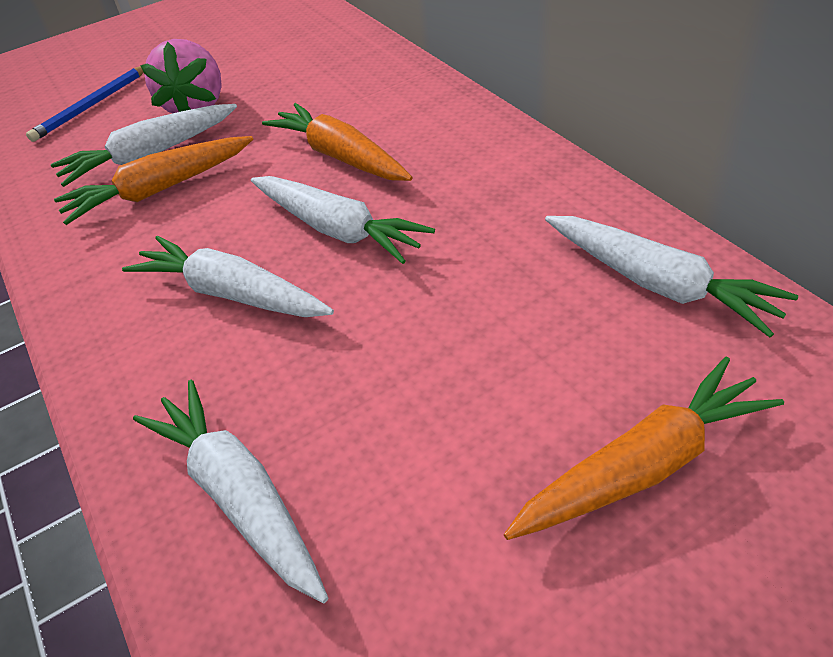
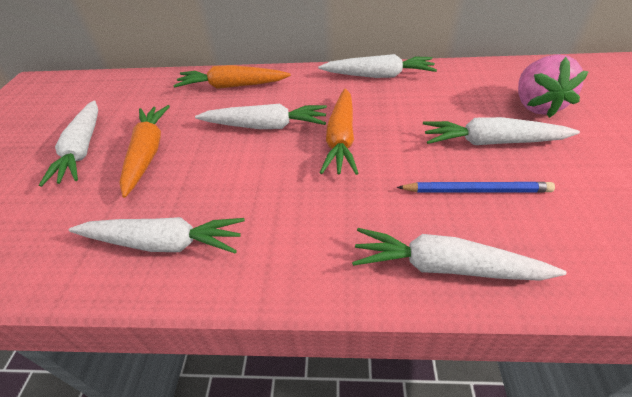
white carrot: [51,104,237,187] [122,235,334,317] [133,380,328,603] [251,176,435,264] [545,216,798,337] = 5 -> [39,101,98,187] [68,217,245,254] [195,104,327,129] [318,54,437,78] [352,228,567,281] [423,117,580,145] = 6

